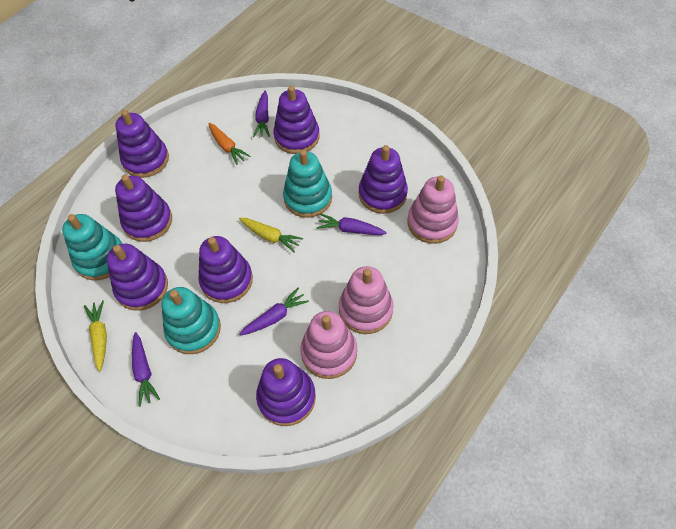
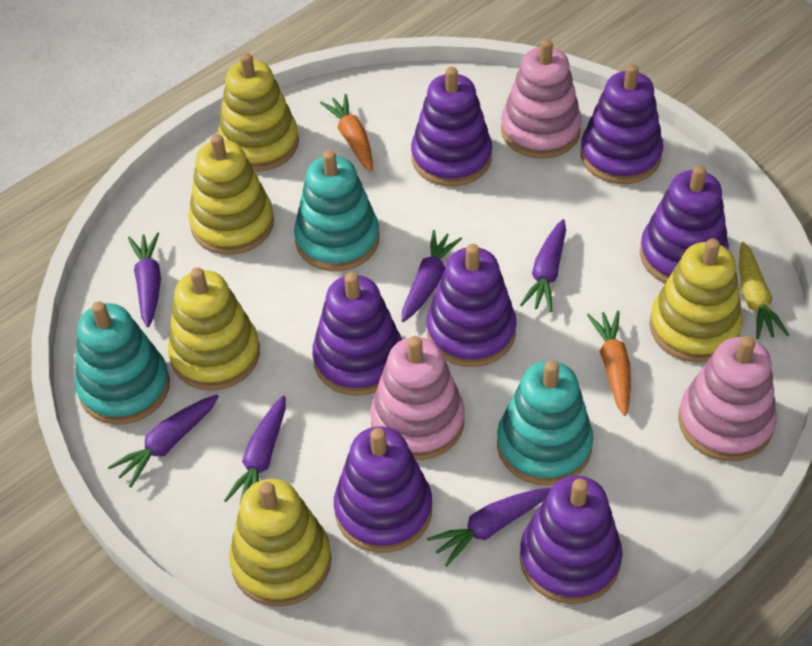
orange carrot: [208,123,251,165] = 1 -> [320,94,373,171] [587,311,631,416] = 2
purple carrot: [132,332,160,407] [239,288,309,336] [253,91,270,137] [316,213,387,235] = 4 -> [108,395,219,488] [128,232,161,328] [224,396,286,503] [402,230,462,322] [427,488,551,567] [520,219,566,312] = 6
yellow carrot: [84,300,107,372] [239,218,303,253] = 2 -> [739,242,789,339] = 1
yellow stacking toy: none = 0 -> [168,267,260,391] [188,134,274,255] [218,53,299,172] [229,479,331,607] [649,238,742,363] = 5

